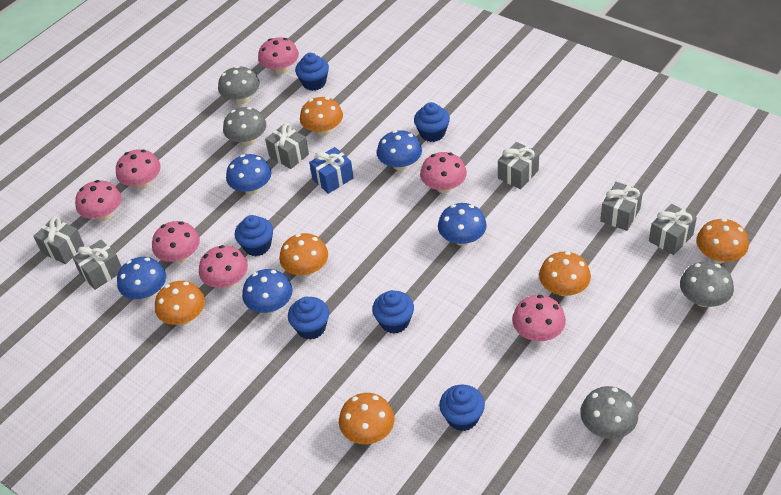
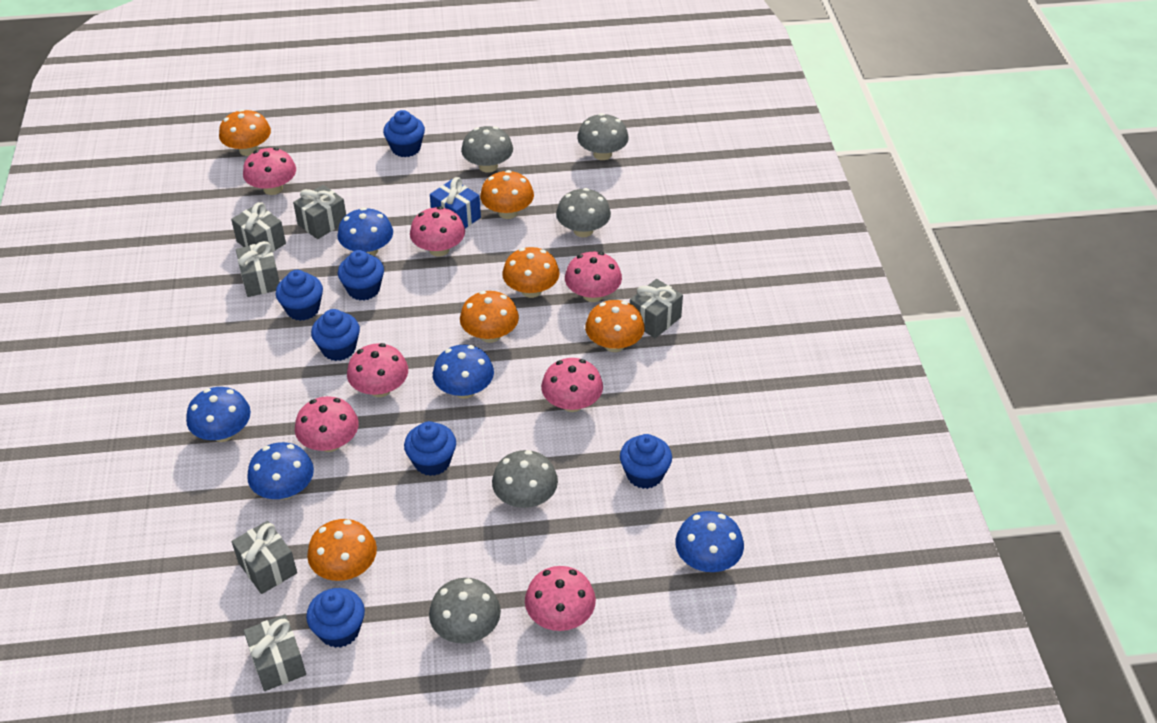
blue cupcake: [235,215,273,256] [288,297,329,340] [295,53,329,91] [372,290,414,334] [414,102,450,142] [439,384,485,431] = 6 -> [276,270,323,321] [306,588,365,648] [311,309,360,361] [338,250,384,300] [383,110,425,157] [404,421,456,476] [620,434,672,489] = 7
grey mushroom: [218,66,260,104] [223,107,266,146] [580,386,638,439] [680,261,734,307] = 4 -> [429,578,501,644] [461,126,513,173] [492,450,558,508] [556,188,611,237] [577,113,629,160] = 5

